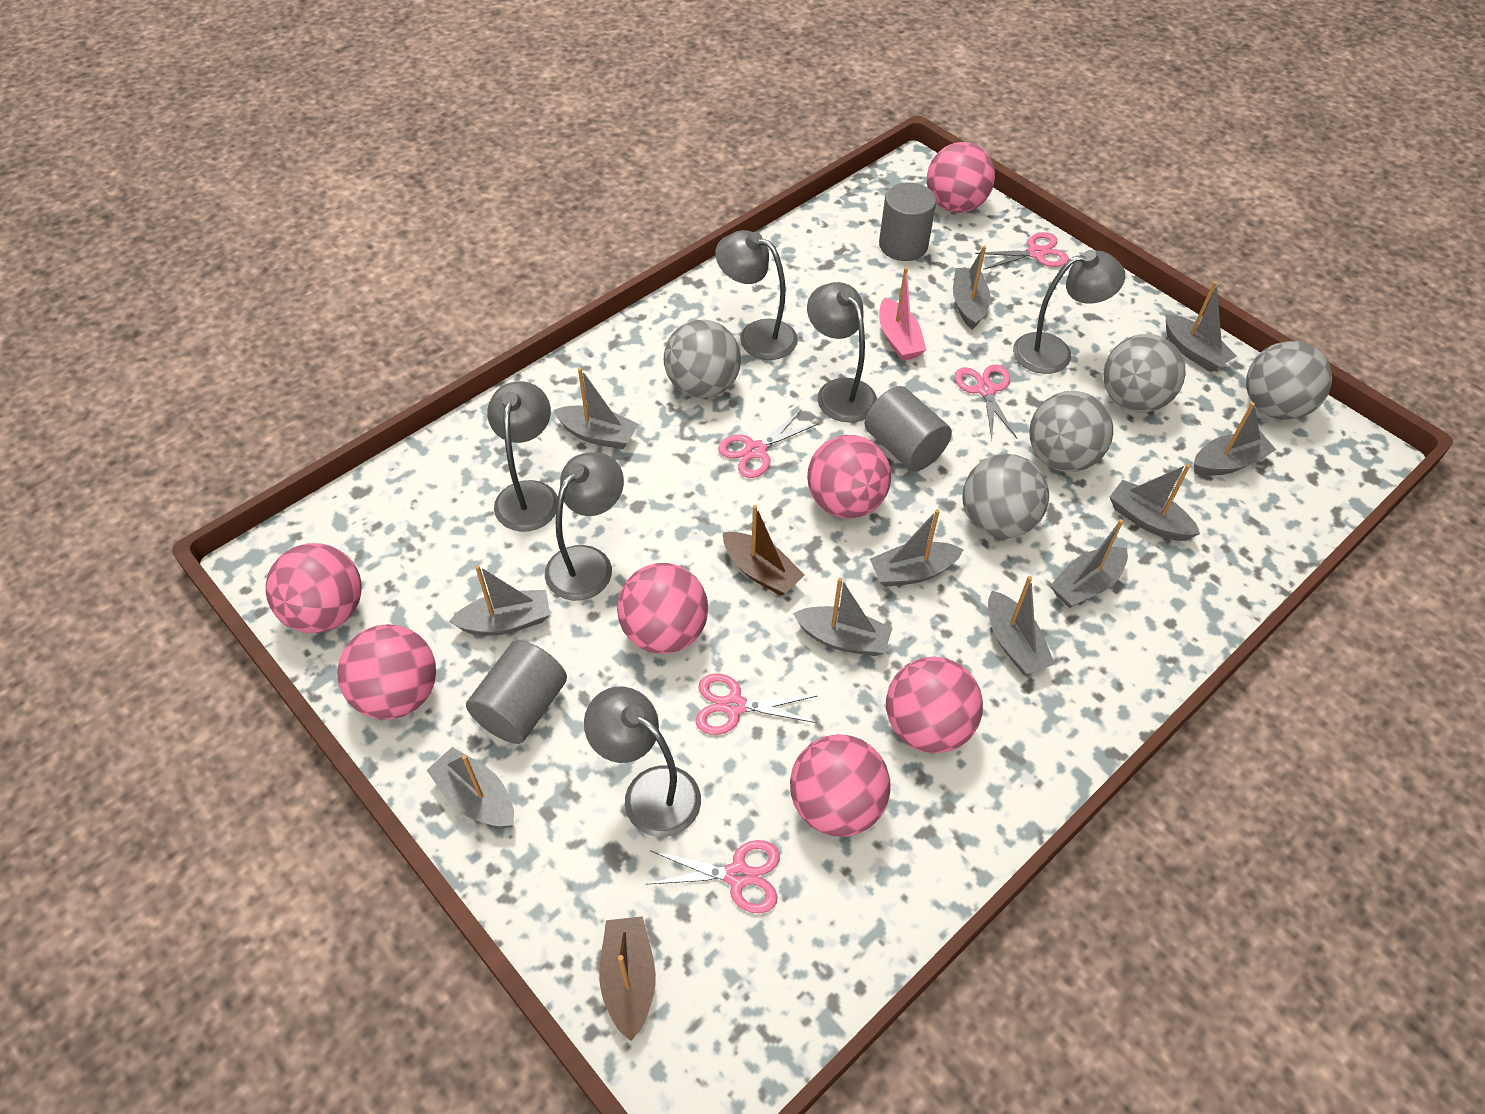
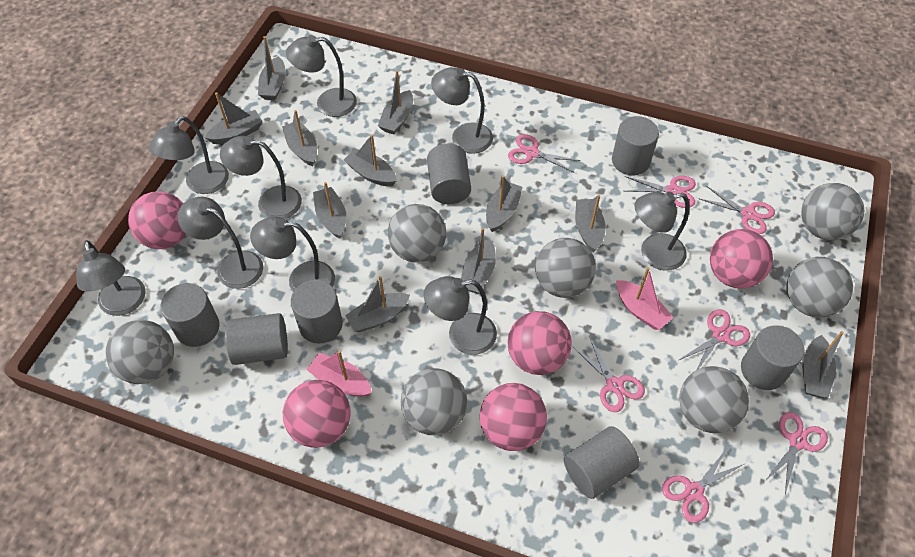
brown boat: [599,916,656,1041] [723,505,804,596] = 2 -> none = 0
grey ball: [664,319,741,398] [962,454,1049,538] [1029,391,1113,472] [1103,334,1185,413] [1246,341,1332,420] = 5 -> [105,320,174,384] [388,204,446,263] [401,368,467,435] [535,238,596,298] [679,366,749,433] [786,257,853,318] [801,183,864,240] = 7
grey cylinder: [466,640,567,744] [865,386,952,472] [879,182,936,261] = 3 -> [161,283,220,347] [225,313,288,365] [291,280,343,344] [427,144,471,204] [564,426,640,499] [612,116,659,175] [741,325,804,390] = 7
grey lamp: [487,381,558,532] [545,452,624,601] [584,687,701,837] [715,230,798,360] [807,282,877,422] [1013,250,1125,374] = 6 -> [76,240,145,316] [149,116,229,194] [178,197,263,289] [220,136,302,219] [250,216,335,292] [286,35,357,117] [423,276,497,355] [431,67,493,154] [634,191,689,271] = 9
pink ball: [265,543,362,633] [337,624,436,720] [617,563,708,654] [790,734,891,837] [807,435,891,518] [886,657,983,753] [927,142,995,213] = 7 -> [128,191,186,249] [283,380,351,448] [480,383,547,451] [508,311,572,375] [710,229,773,289] = 5
pink boat: [879,267,926,361] = 1 -> [307,351,372,397] [616,267,673,330] = 2
pink scissors: [647,840,780,913] [696,673,817,735] [718,409,818,478] [955,364,1017,439] [975,232,1069,270] = 5 -> [508,134,580,173] [573,338,645,412] [625,176,696,208] [662,449,744,523] [679,309,750,370] [700,186,775,234] [765,412,828,494] = 7

